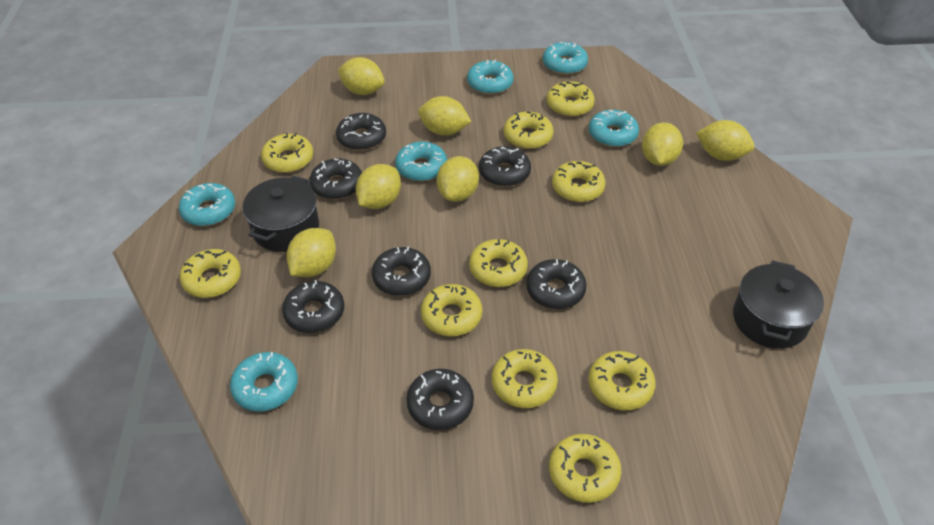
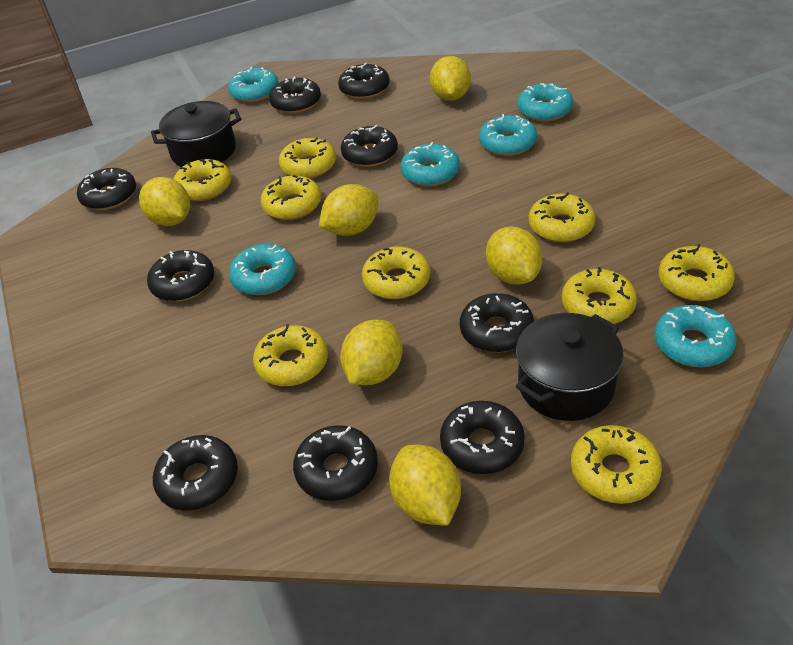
black donut: [282,280,344,333] [310,158,362,200] [336,113,386,151] [372,247,431,296] [406,369,474,430] [479,146,531,187] [526,259,587,309] = 7 -> [77,168,136,210] [147,250,214,301] [153,435,238,511] [269,76,321,113] [293,425,378,501] [338,62,389,99] [341,125,398,167] [440,401,525,474] [460,293,534,352] = 9
yellow donut: [180,249,241,298] [261,133,313,173] [421,284,482,336] [469,239,528,287] [492,349,558,408] [504,111,554,149] [547,81,595,117] [549,434,621,503] [552,161,605,202] [588,351,656,411] = 10 -> [173,159,231,201] [253,324,328,386] [261,175,321,220] [279,137,336,179] [362,247,430,299] [529,192,596,242] [562,267,637,324] [571,425,662,504] [659,244,735,301] = 9
yellow lemon: [286,228,336,277] [338,57,385,95] [356,164,401,209] [418,96,472,136] [437,156,479,202] [642,122,683,166] [696,120,754,161] = 7 -> [139,177,190,226] [319,184,379,236] [340,320,403,385] [389,445,461,526] [430,56,471,101] [486,226,543,285] = 6

